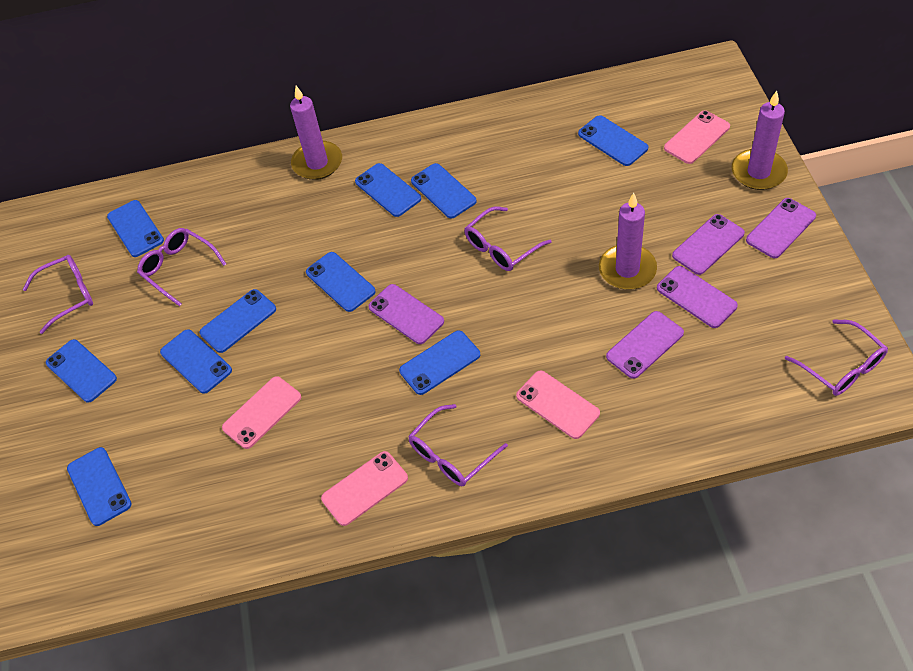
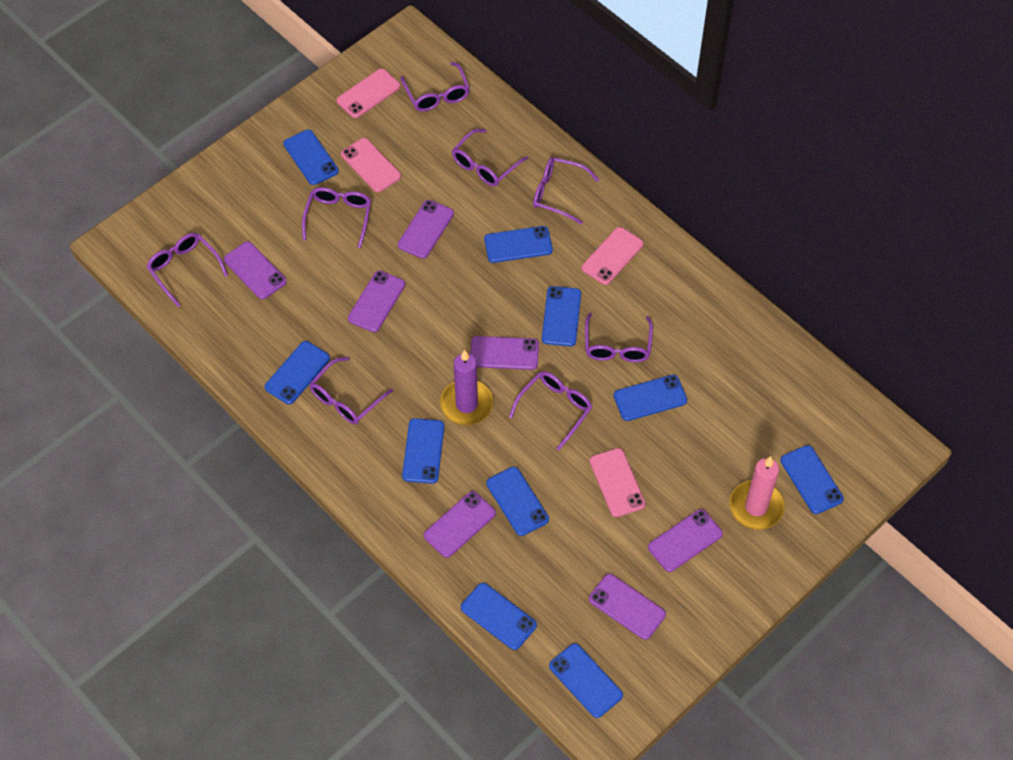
pink candle: none = 0 -> [729,456,785,530] = 1
purple candle: [290,86,342,180] [599,193,657,290] [732,91,788,190] = 3 -> [440,350,493,425] = 1
purple glasses: [23,255,93,334] [137,228,226,306] [408,404,508,486] [464,206,552,271] [785,319,888,396] = 5 -> [147,233,228,307] [302,187,371,248] [309,357,393,424] [401,62,470,111] [452,129,528,186] [509,371,592,450] [533,157,599,225] [585,313,653,362] = 8
purple phone: [369,284,444,344] [606,311,684,379] [657,266,738,328] [672,214,745,275] [746,198,816,258] = 5 -> [224,241,287,299] [348,271,405,332] [398,200,454,259] [424,491,496,558] [470,336,539,370] [589,574,666,640] [648,509,723,572] = 7

